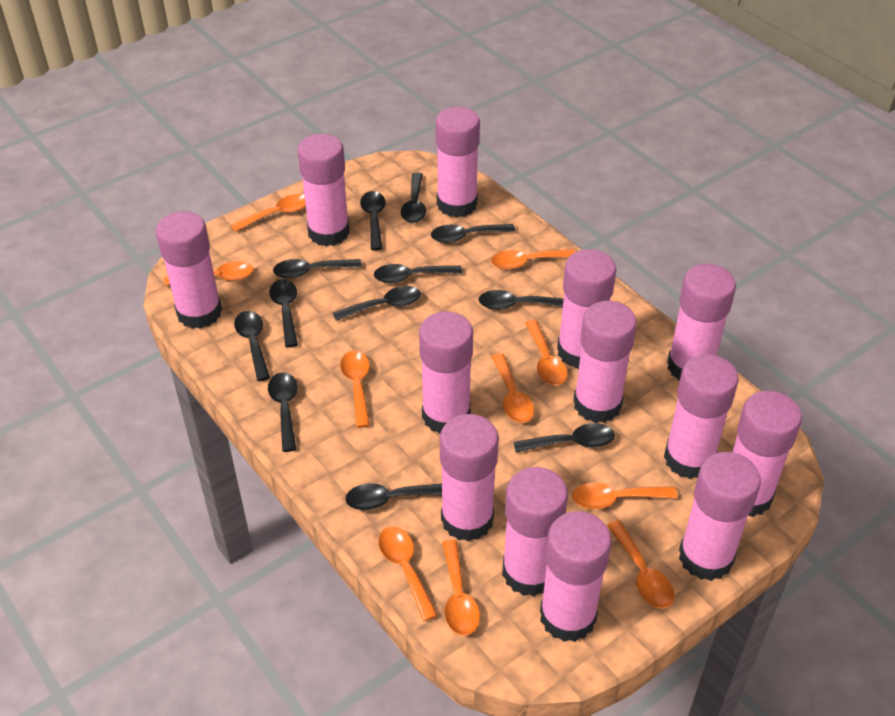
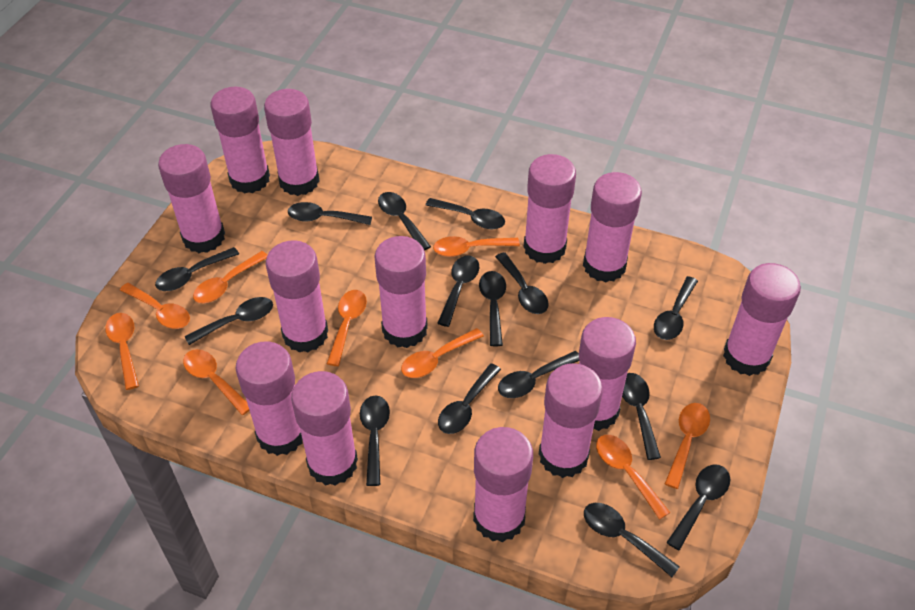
black spoon: [234,311,270,381] [268,372,298,452] [269,279,298,347] [273,259,362,279] [333,286,421,321] [345,483,442,510] [360,191,386,250] [374,264,462,283] [401,173,426,223] [431,224,515,243] [479,290,564,310] [514,423,615,453] = 12 -> [155,247,239,291] [184,297,273,345] [288,202,372,225] [360,395,390,486] [378,192,431,251] [426,198,505,229] [437,256,479,327] [438,363,501,434] [479,271,506,346] [495,252,549,314] [498,351,579,398] [584,503,680,577] [622,373,661,460] [654,276,698,340] [666,465,730,551] = 15
orange spoon: [164,261,253,286] [231,194,306,232] [340,351,370,428] [378,526,438,621] [442,540,480,636] [491,249,575,270] [491,353,534,423] [525,320,567,385] [572,483,677,509] [607,520,675,609] = 10 -> [105,313,139,390] [120,283,190,329] [183,349,250,415] [193,251,268,303] [327,290,367,366] [401,328,484,378] [433,236,520,257] [596,435,670,520] [665,403,710,489] = 9

